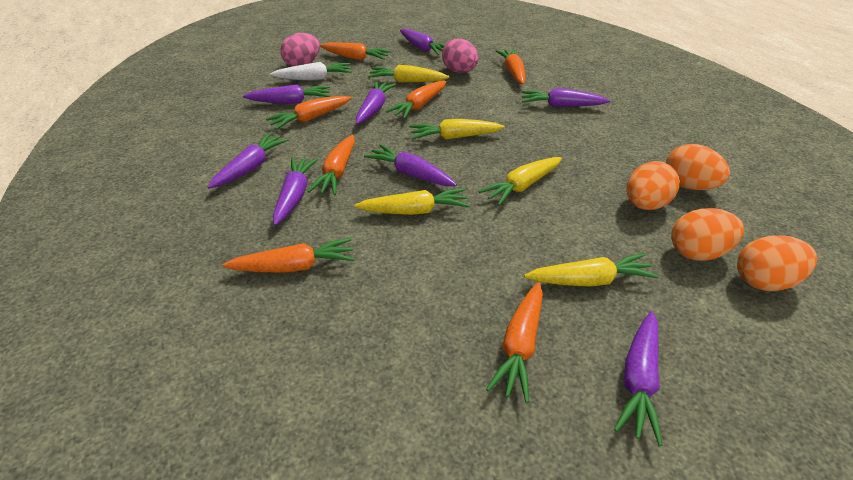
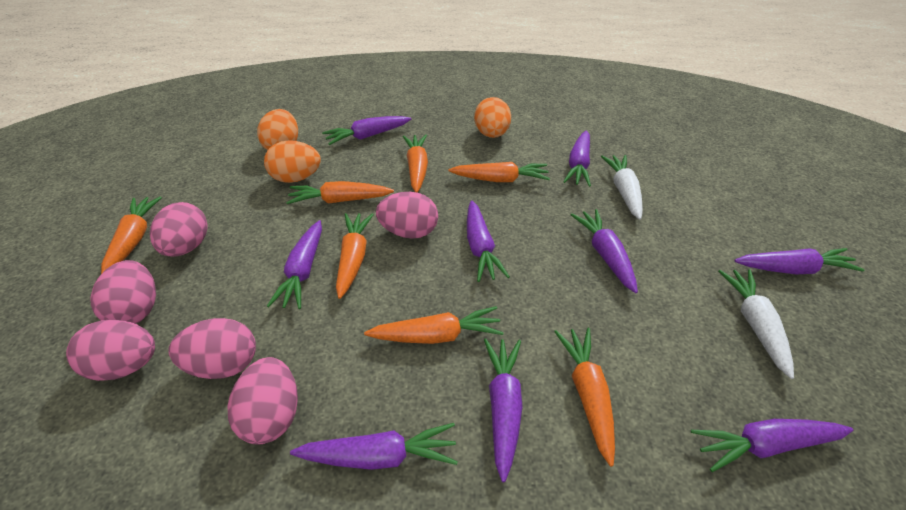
orange egg: [627,161,680,210] [666,144,730,190] [671,208,744,261] [737,235,817,291] = 4 -> [257,109,298,150] [264,140,321,183] [474,97,511,138] = 3
pink egg: [280,33,320,67] [442,38,478,73] = 2 -> [66,319,155,381] [90,260,156,324] [150,202,207,257] [168,318,256,379] [228,357,298,444] [376,192,438,239] = 6
purple carrot: [208,133,289,189] [243,85,330,104] [273,157,318,226] [356,81,396,124] [364,144,457,186] [400,29,445,55] [521,88,610,107] [614,311,663,446] = 8 -> [267,220,322,309] [290,423,458,470] [322,116,411,145] [467,201,510,282] [484,339,523,482] [563,130,591,187] [571,209,638,293] [691,419,853,472] [734,248,864,274] = 9
white carrot: [270,62,352,80] = 1 -> [601,155,643,220] [718,269,794,379] = 2
yellow carrot: [354,188,470,215] [368,65,450,83] [409,119,505,140] [478,157,562,206] [524,253,659,287] = 5 -> none = 0

